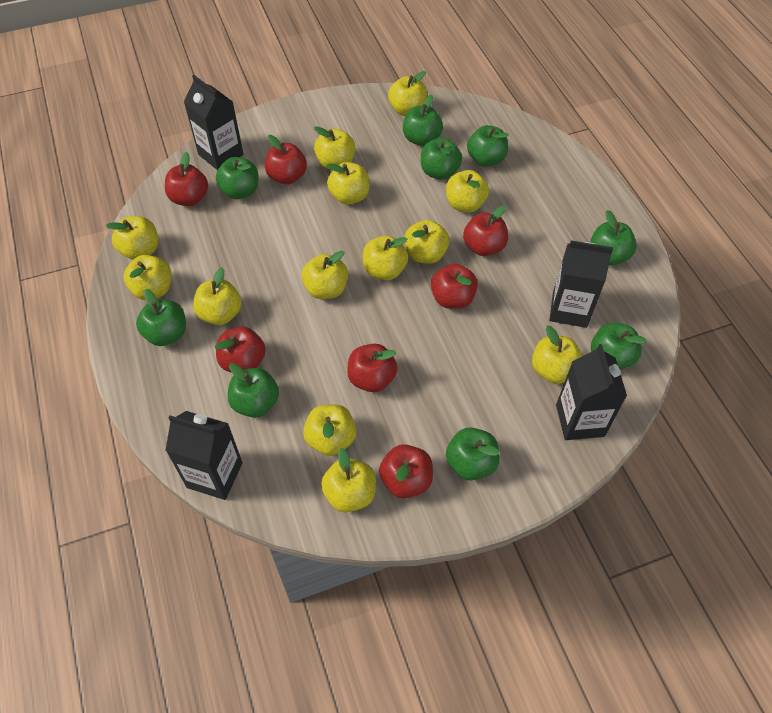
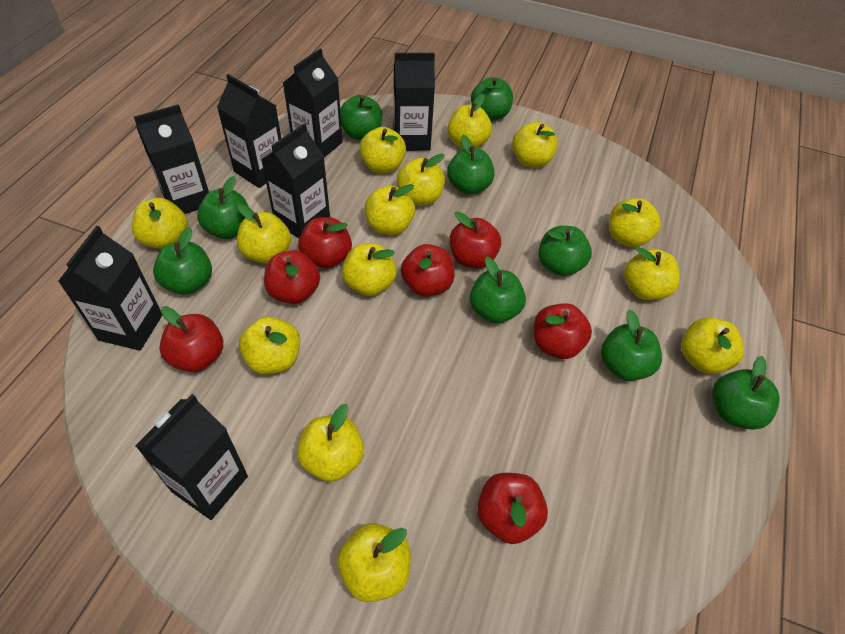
black carton: [165,411,243,500] [184,75,244,170] [549,240,613,328] [556,344,627,440] = 4 -> [58,226,162,351] [134,104,209,214] [135,394,248,520] [217,74,281,188] [261,123,330,238] [283,48,343,157] [393,53,435,151] = 7
yellow apple: [106,216,159,260] [124,255,172,300] [193,267,242,325] [301,251,348,299] [303,404,356,456] [314,126,356,170] [321,448,376,512] [327,162,370,205] [363,236,408,280] [388,71,427,116] [405,220,449,264] [446,170,489,213] [532,325,582,384] = 13 -> [132,198,188,249] [237,204,291,264] [239,316,300,375] [297,404,364,482] [337,523,411,602] [342,243,397,296] [359,127,406,173] [365,184,415,235] [397,153,445,206] [448,94,492,149] [512,122,558,168] [609,199,661,247] [624,248,680,300] [681,318,744,374] = 14

